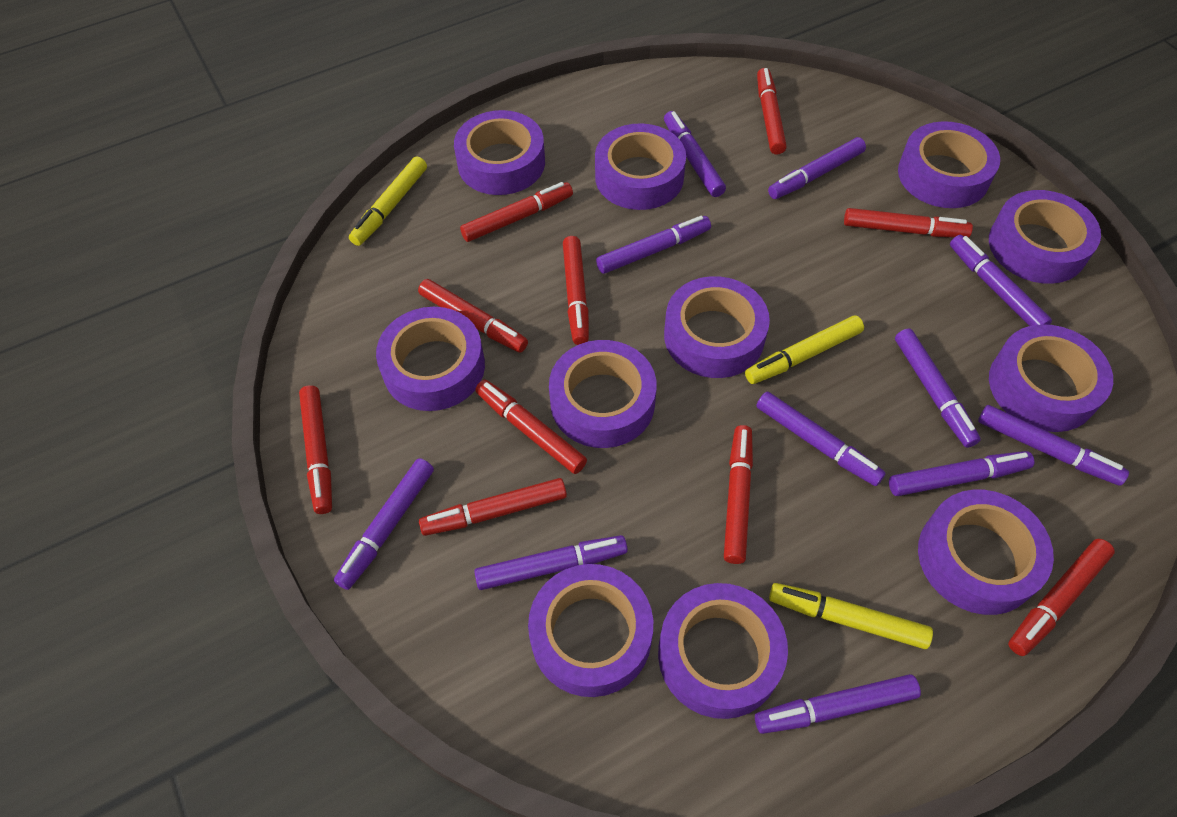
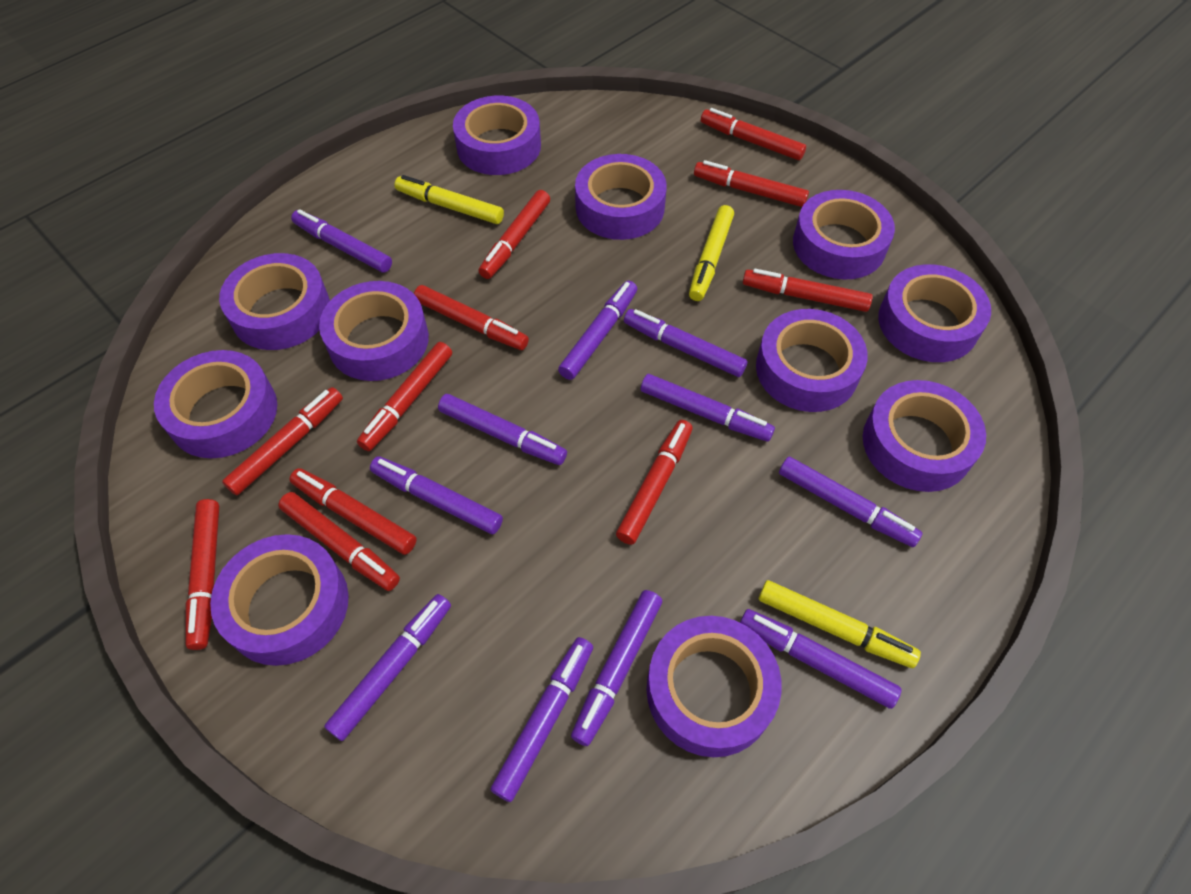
red marker: [299,385,332,514] [418,279,528,353] [419,478,567,536] [460,182,573,242] [475,380,587,474] [563,236,589,345] [724,425,753,564] [757,68,787,155] [844,208,973,238] [1008,539,1115,656] = 10 -> [186,499,219,650] [222,387,343,495] [278,492,400,591] [289,468,417,555] [357,342,452,451] [414,285,529,350] [479,190,550,279] [616,420,693,545] [694,160,809,207] [701,108,806,160] [743,269,873,312] = 11

